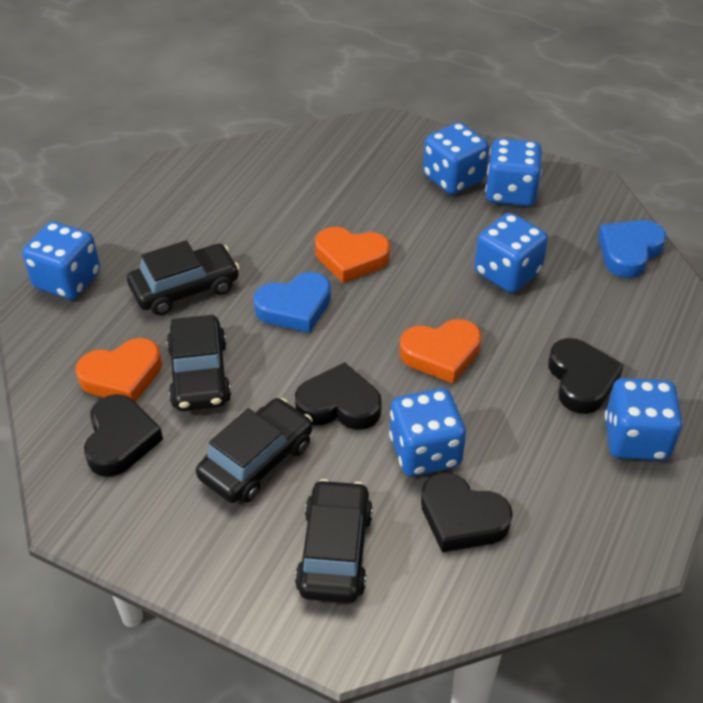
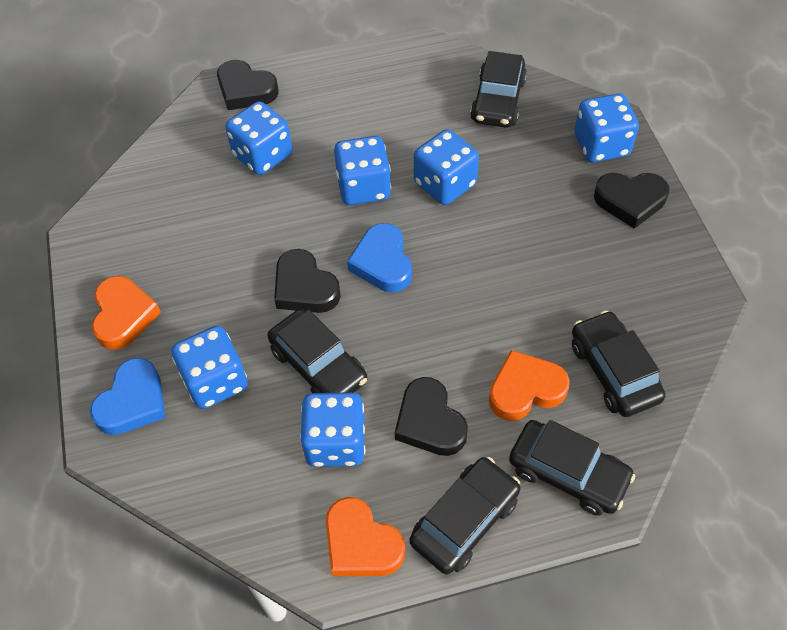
black car: [127,240,240,315] [167,315,231,411] [196,398,313,503] [295,479,373,603] = 4 -> [268,309,367,393] [410,457,520,575] [470,51,527,128] [509,420,635,516] [572,310,666,417] = 5

